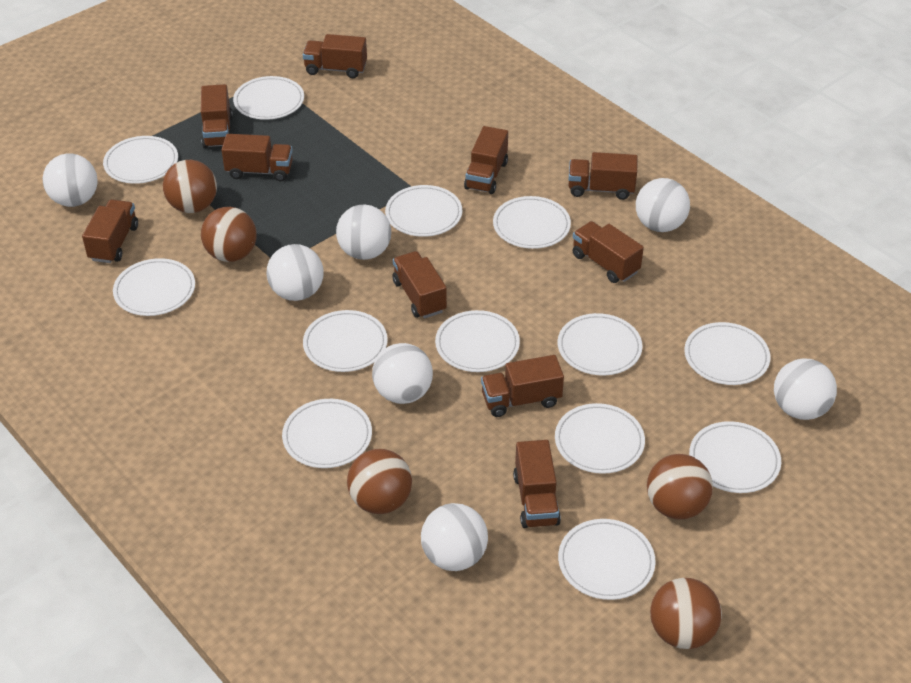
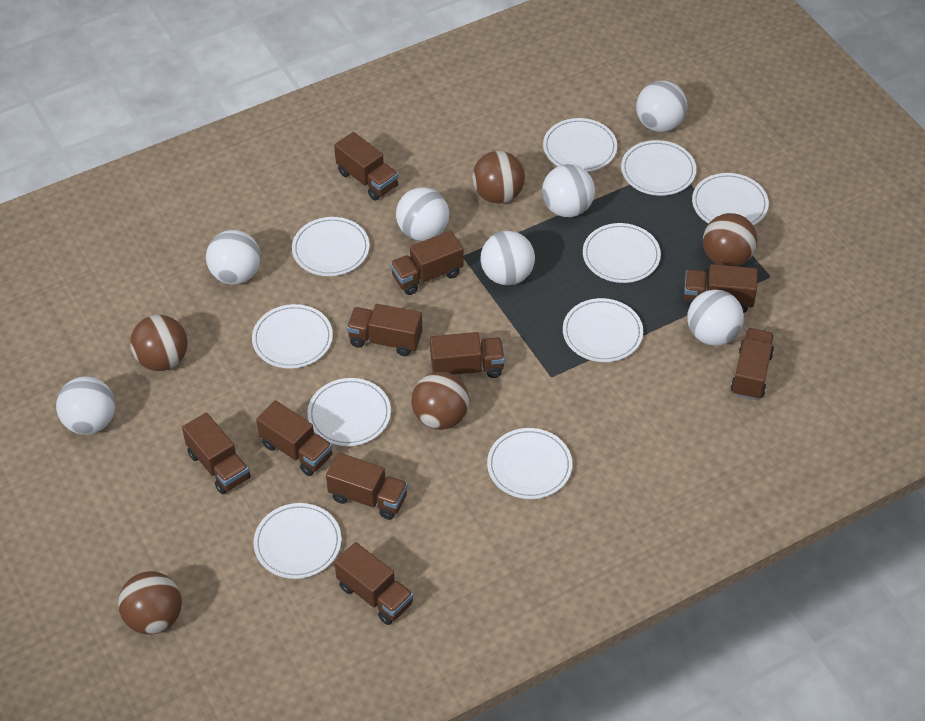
white plate: [103,136,178,184] [113,258,195,316] [233,76,304,120] [282,399,372,468] [303,310,388,372] [385,185,462,237] [435,310,520,372] [493,196,571,249] [555,403,645,474] [558,313,643,376] [558,519,656,600] [684,322,771,385] [689,421,781,493] = 13 -> [252,304,333,369] [254,503,342,579] [292,217,370,276] [308,378,391,446] [487,428,572,499] [543,118,617,172] [563,298,643,362] [583,223,661,283] [621,140,696,196] [692,173,769,226] = 10

